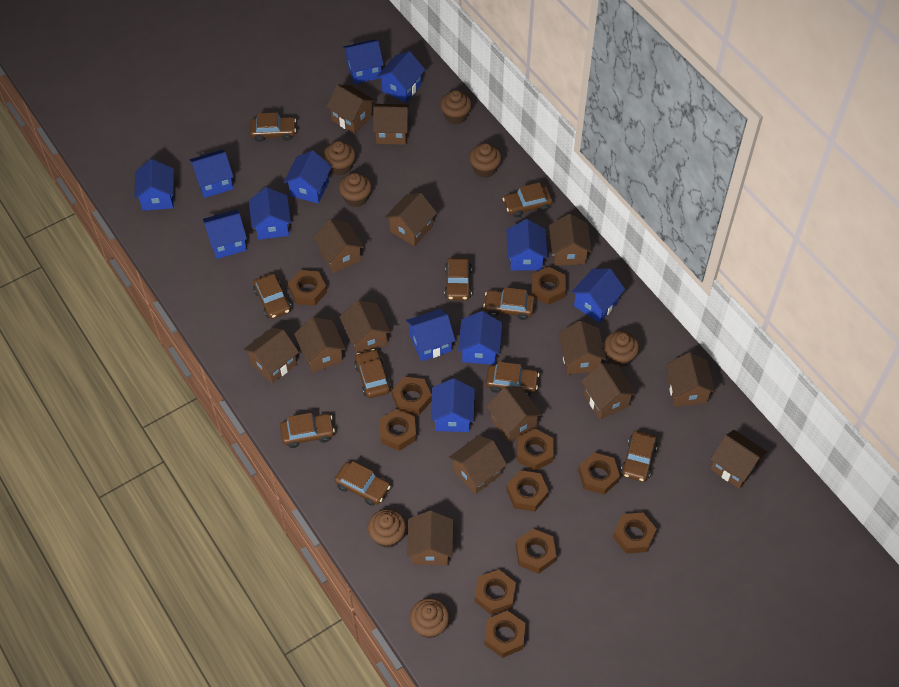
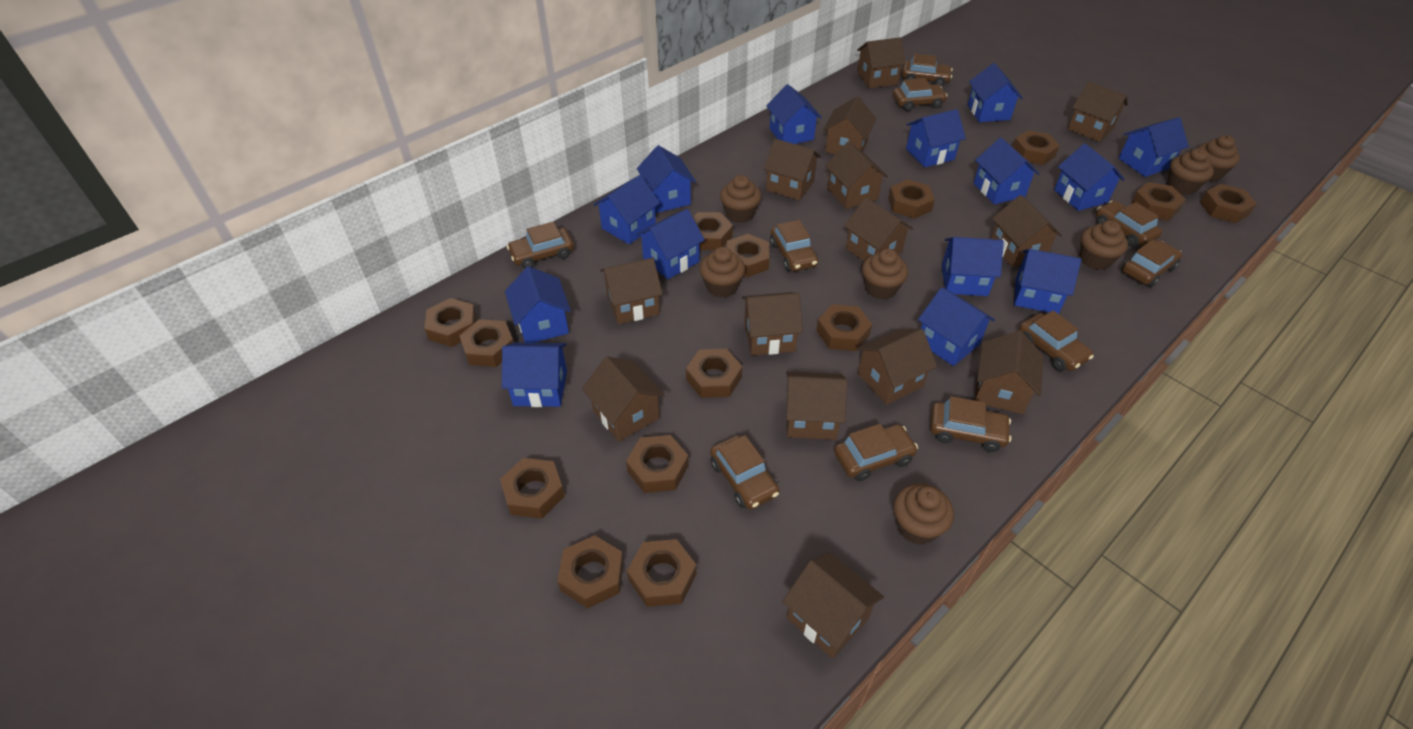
blue house: [134,159,174,211] [189,150,234,198] [202,210,247,259] [249,187,291,240] [284,150,332,203] [343,40,384,84] [377,51,425,103] [406,309,455,361] [431,378,475,432] [458,311,502,365] [506,219,548,271] [571,268,625,323] = 12 -> [502,343,567,407] [505,266,571,343] [593,175,660,244] [636,209,705,279] [637,145,696,213] [766,84,822,144] [906,109,966,167] [918,288,995,366] [941,237,1004,296] [968,63,1023,122] [973,138,1040,204] [1014,249,1081,314] [1054,144,1125,211] [1119,117,1189,177] = 14
brown house: [243,327,299,383] [294,317,346,373] [313,219,364,273] [326,85,375,134] [340,300,391,354] [373,104,409,145] [385,193,437,246] [407,511,453,565] [449,435,507,494] [486,387,543,443] [549,214,592,266] [559,321,606,375] [581,363,637,419] [666,352,716,407] [710,430,767,489] = 15 -> [582,356,665,442] [600,258,663,324] [742,292,803,355] [764,139,821,201] [782,552,884,659] [786,371,847,440] [823,96,877,154] [825,142,888,209] [844,198,913,262] [857,37,906,88] [857,329,937,405] [975,331,1043,414] [991,195,1062,267] [1068,82,1128,142] = 14
brown nut: [288,270,327,305] [379,409,416,451] [392,376,432,415] [475,570,516,615] [484,611,525,658] [506,470,549,512] [516,529,556,574] [517,429,553,471] [532,267,566,305] [578,453,620,495] [613,513,657,554] = 11 -> [424,298,477,347] [459,319,514,367] [500,458,565,518] [557,535,624,608] [626,435,689,493] [627,539,696,607] [686,349,743,398] [693,212,733,250] [727,234,769,277] [816,304,872,351] [888,180,935,219] [1013,130,1060,165] [1131,182,1186,221] [1200,184,1257,223] = 14

